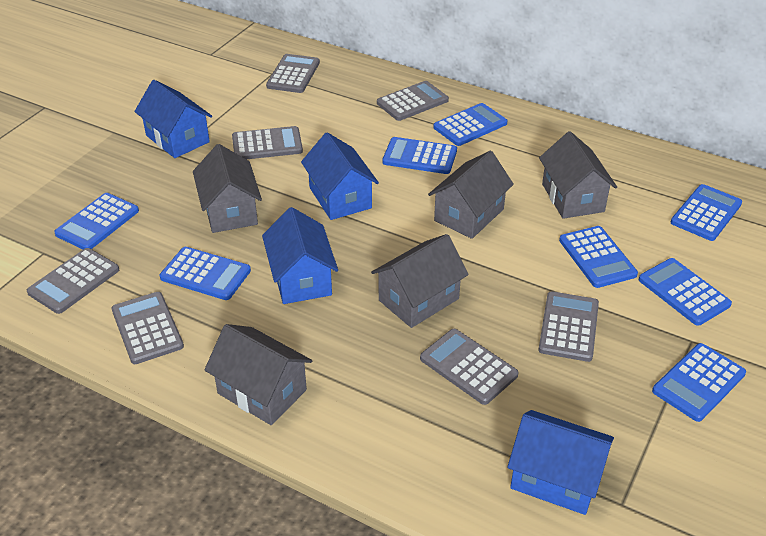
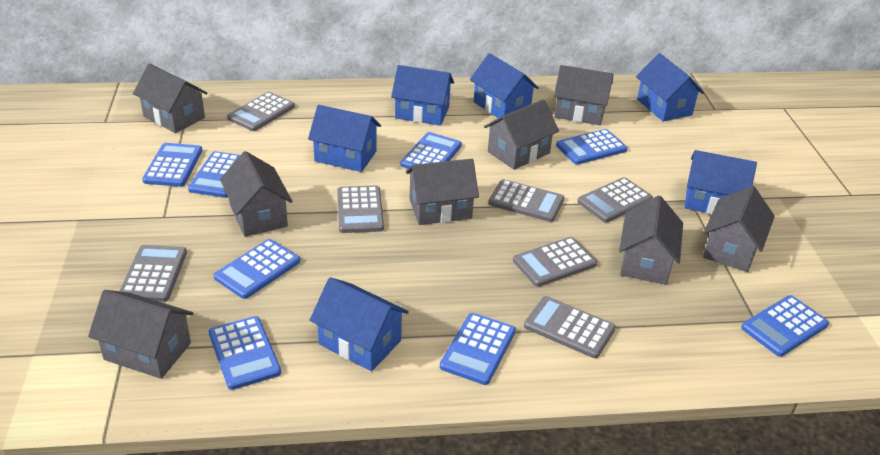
blue house: [134,80,212,158] [262,207,338,304] [301,132,379,220] [507,410,614,515] = 4 -> [308,105,381,172] [310,277,409,371] [391,65,454,126] [470,53,539,118] [636,53,704,122] [684,150,757,214] = 6
grey house: [193,144,262,233] [204,324,312,425] [371,234,469,328] [428,151,514,239] [539,131,617,219] = 5 -> [88,290,193,379] [133,63,208,133] [220,151,293,237] [406,159,479,225] [484,99,559,170] [554,65,614,125] [619,195,683,285] [703,186,775,272] = 8

